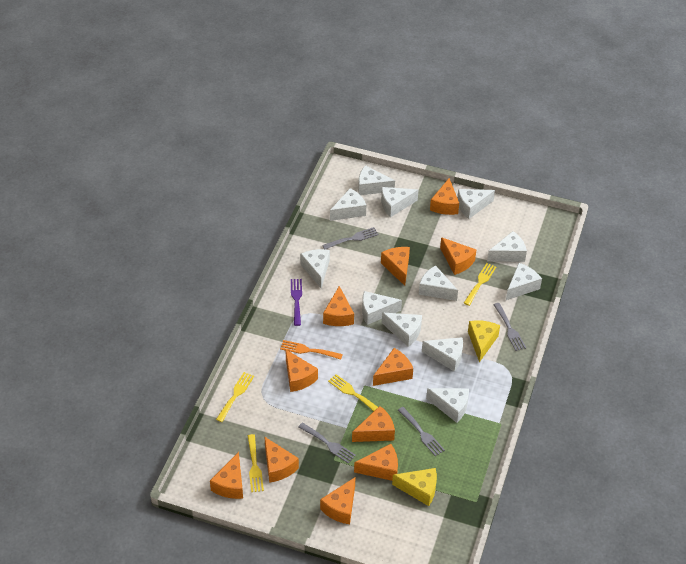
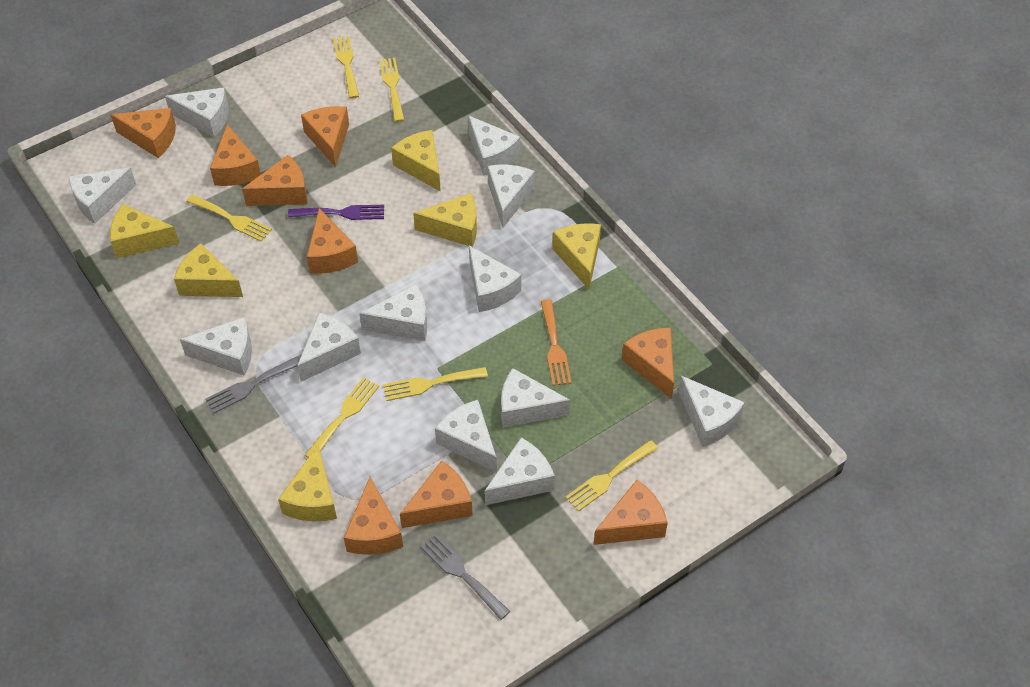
grey fork: [298,422,356,464] [322,227,379,249] [398,407,445,456] [494,303,526,351] = 4 -> [205,355,301,414] [421,534,510,620] = 2
orange cheese: [210,452,243,499] [264,436,299,483] [285,349,318,392] [320,477,355,524] [323,286,354,326] [352,406,395,442] [354,444,398,481] [373,348,413,386] [381,247,410,286] [430,178,459,215] [440,237,476,275] = 11 -> [111,108,176,158] [210,124,261,186] [242,155,308,206] [301,106,349,167] [307,208,358,274] [344,477,403,555] [400,461,473,528] [594,480,668,545] [622,328,674,399] = 9
yellow cheese: [392,468,437,506] [468,320,500,362] = 2 -> [110,204,179,258] [174,243,243,297] [278,445,337,522] [391,130,441,192] [413,193,477,247] [552,223,601,289] = 6
yellow fork: [216,372,254,422] [248,434,264,492] [328,374,378,411] [464,263,496,306] = 4 -> [186,194,272,242] [305,377,379,458] [333,36,359,98] [379,58,404,122] [383,367,488,401] [565,440,658,512] = 6

